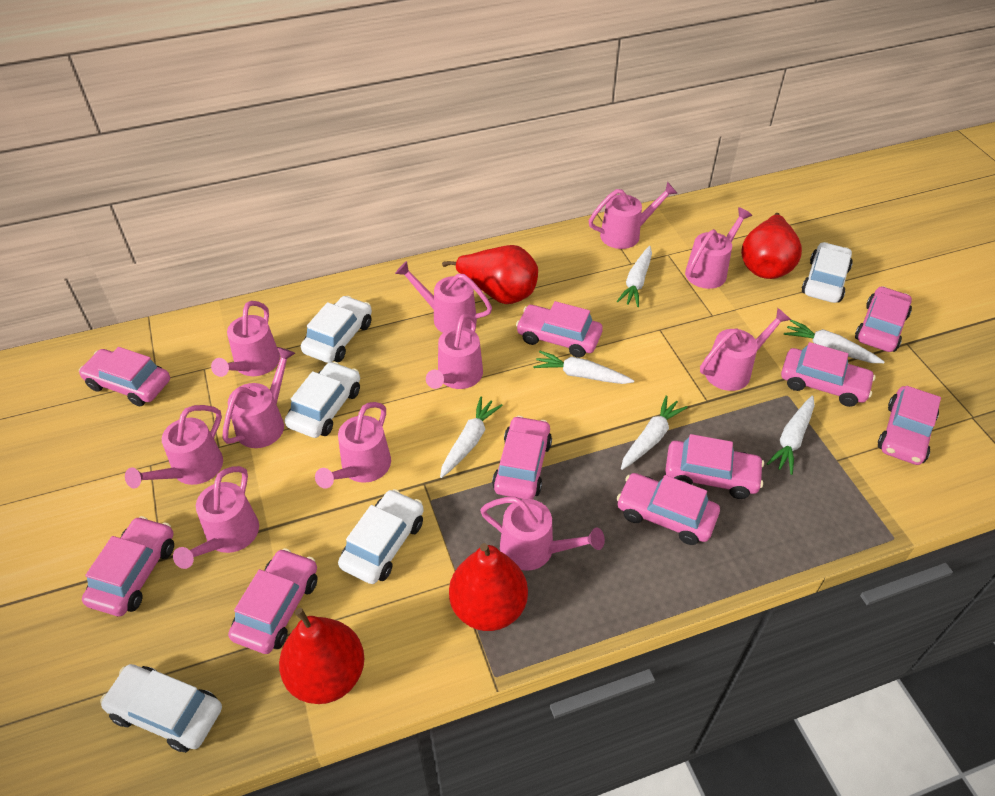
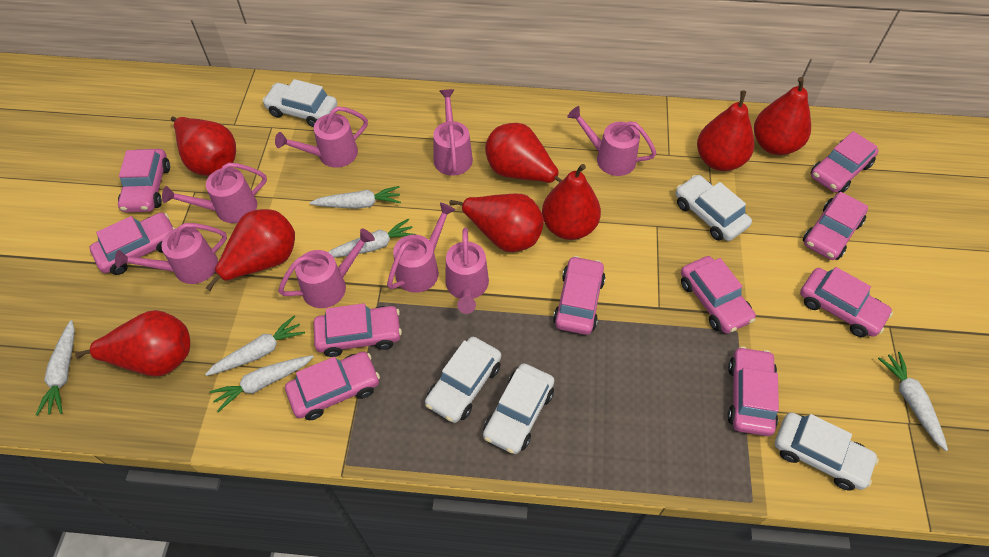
pink watering can: [125,405,223,488] [173,466,259,569] [211,301,280,377] [222,347,295,448] [315,402,391,489] [395,261,492,333] [426,313,483,389] [480,497,605,571] [589,182,678,249] [685,207,752,289] [700,308,791,391] = 11 -> [115,223,227,284] [162,163,267,223] [275,107,368,168] [278,229,375,308] [387,202,455,293] [433,89,473,176] [445,228,489,314] [567,106,657,176] = 8
red pear: [279,608,364,704] [442,245,538,304] [449,543,528,631] [741,213,802,279] = 4 -> [75,310,190,376] [171,116,236,176] [206,209,295,291] [449,194,544,252] [485,123,562,183] [542,164,601,240] [697,90,754,171] [754,77,811,155] = 8

